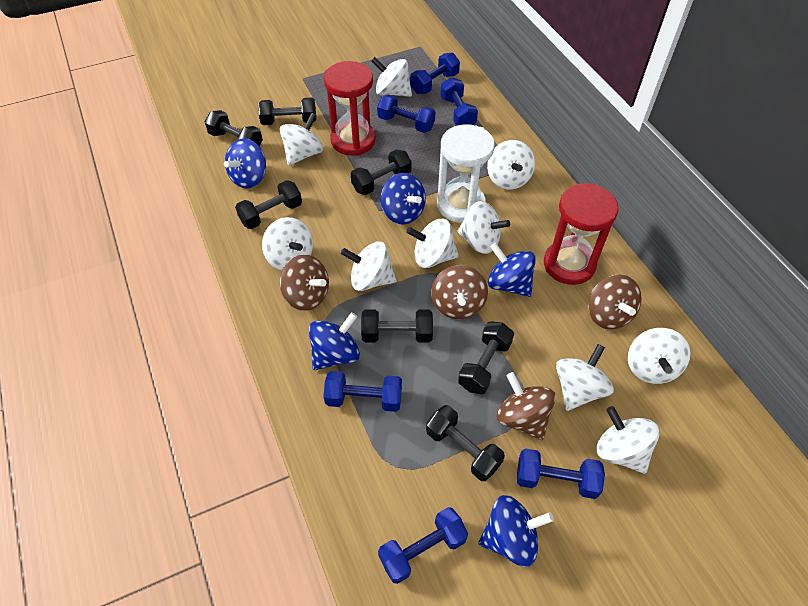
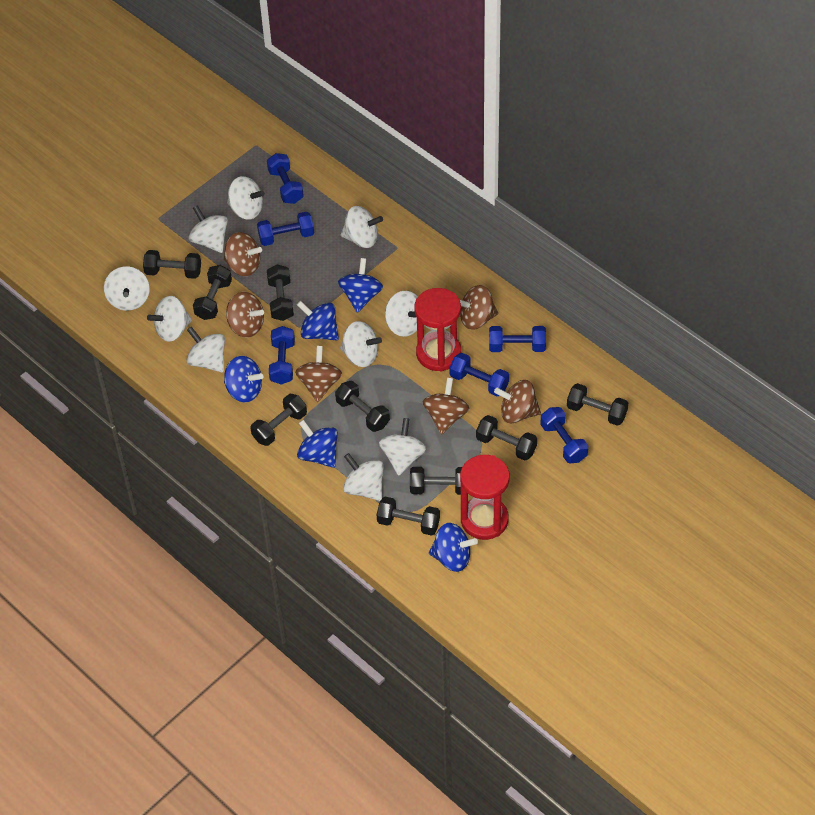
black dumbbell: [205,110,263,146] [235,180,302,229] [258,98,316,125] [351,149,412,195] [361,309,433,343] [426,405,505,481] [458,322,514,394] = 7 -> [143,250,201,279] [193,265,232,320] [251,394,307,446] [267,265,294,321] [335,381,390,432] [377,497,440,536] [410,467,462,495] [476,415,537,461] [567,383,628,426] = 9
brown spinning top: [280,254,329,311] [431,265,488,319] [497,372,556,440] [588,274,642,329] = 4 -> [224,232,262,276] [226,292,264,337] [295,346,342,402] [423,378,469,434] [460,285,498,330] [494,380,541,423] = 6
white hourglass: [437,124,495,223] = 1 -> none = 0

